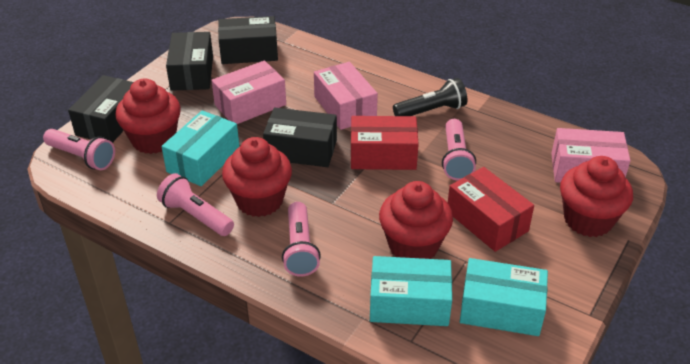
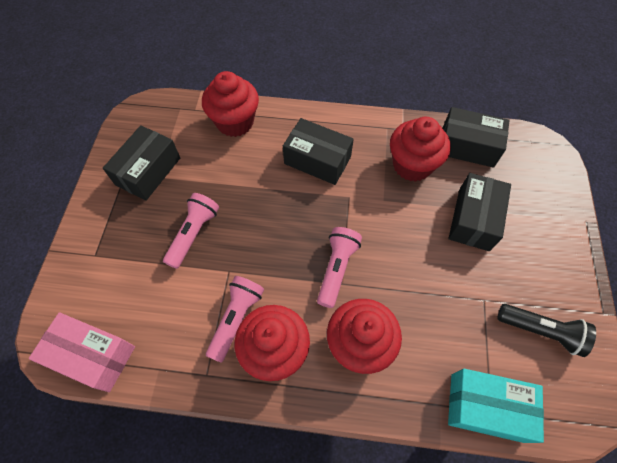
pink box: [211,60,286,124] [314,62,378,130] [551,128,630,183] = 3 -> [29,312,135,392] = 1
pink flashlight: [43,129,115,170] [157,173,234,236] [282,202,321,277] [442,119,476,181] = 4 -> [163,193,219,269] [206,276,264,363] [317,227,362,308] = 3
red box: [351,116,419,170] [448,167,534,252] = 2 -> none = 0
turquoise box: [161,110,239,186] [370,256,452,326] [460,258,548,336] = 3 -> [448,369,544,443] = 1

